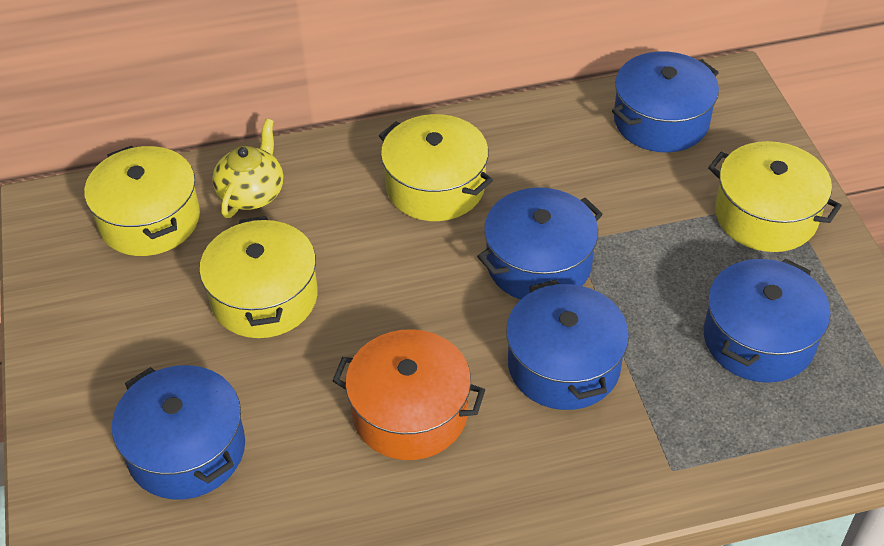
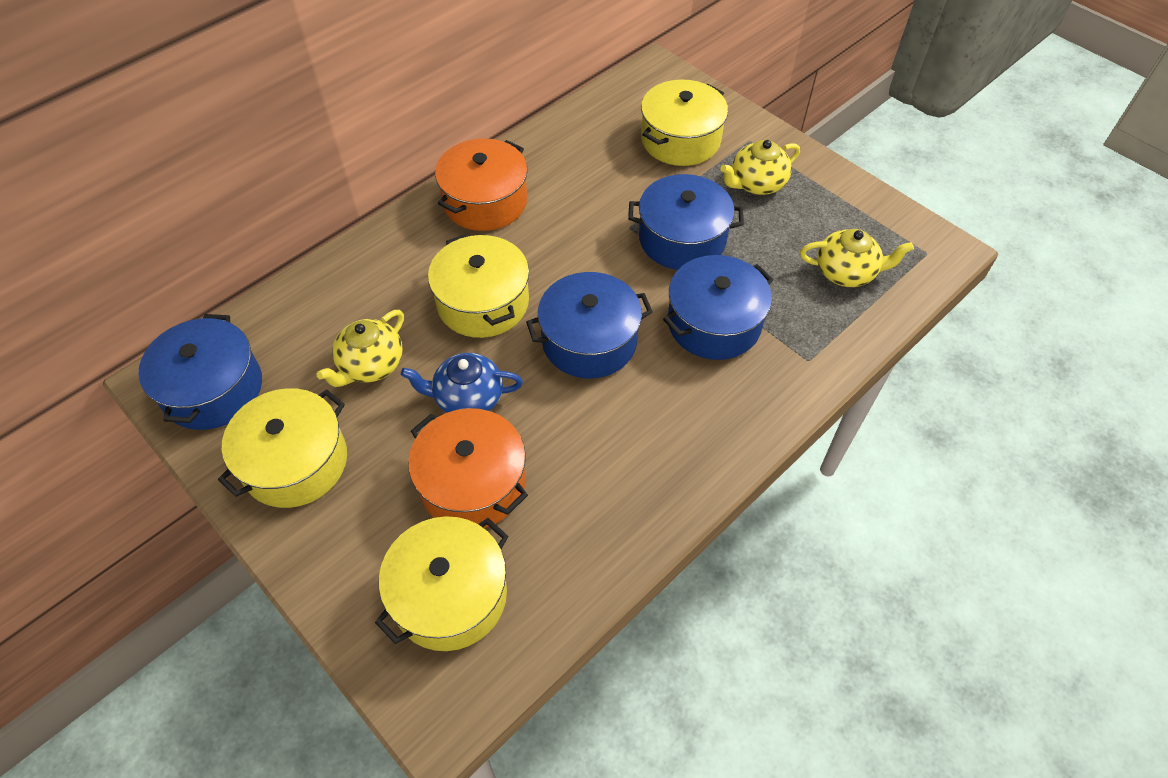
blue pot: [112,365,245,500] [477,187,603,300] [506,280,629,410] [612,51,719,152] [704,259,831,383] = 5 -> [138,314,262,430] [526,272,653,378] [628,174,744,270] [663,255,774,360] = 4
blue teapot: none = 0 -> [401,353,523,413] = 1
orange pot: [333,329,485,460] = 1 -> [408,408,528,528] [435,138,528,231] = 2
yellow teapot: [212,119,283,218] = 1 -> [317,310,404,387] [720,140,800,195] [800,229,914,287] = 3

